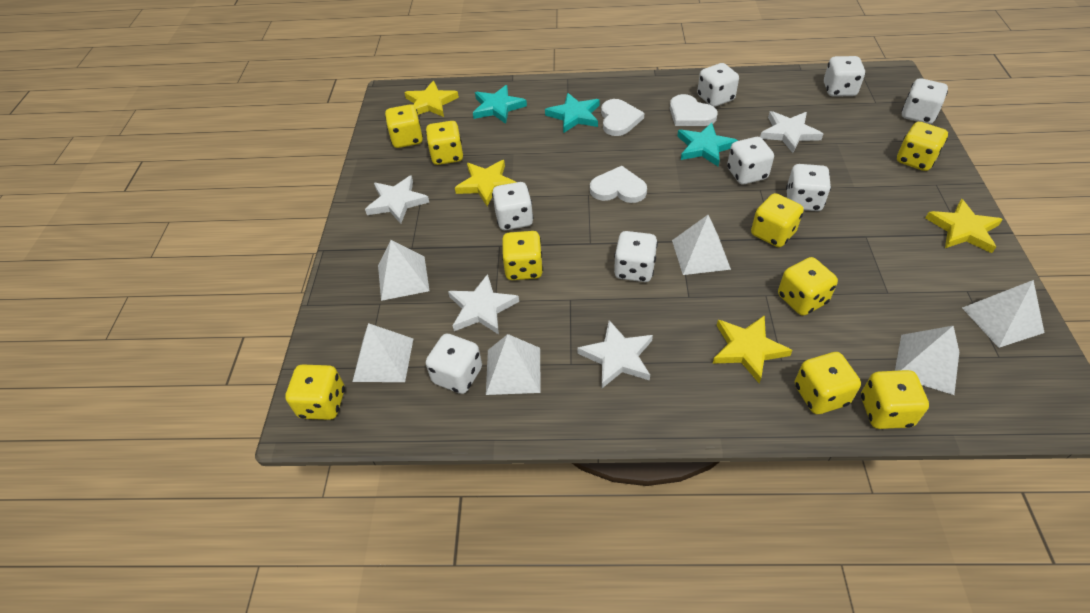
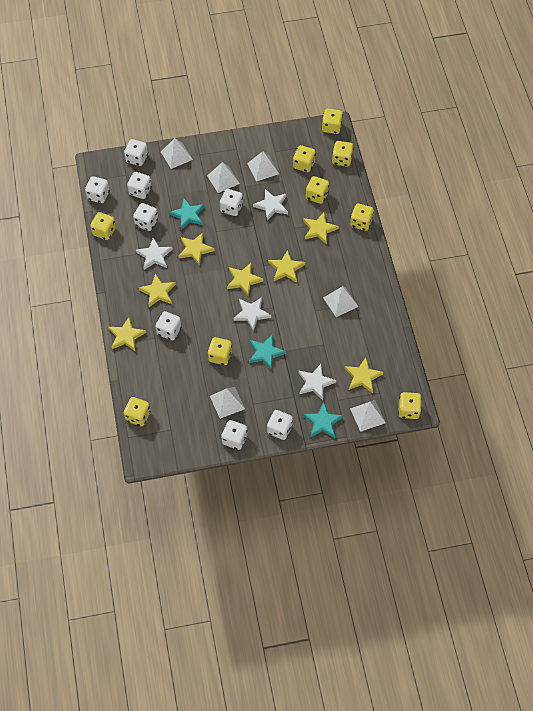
white heart: [590,166,647,203] [601,99,644,136] [670,94,718,126] = 3 -> none = 0
yellow star: [404,81,459,117] [455,160,516,206] [713,315,792,383] [925,199,1003,253] = 4 -> [108,318,146,352] [138,274,176,307] [178,232,215,266] [227,263,263,296] [268,250,305,283] [303,213,339,245] [344,357,383,393] = 7

